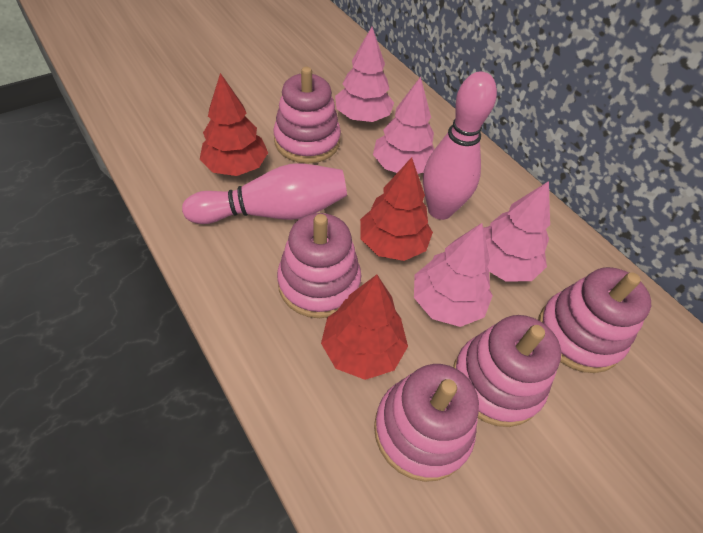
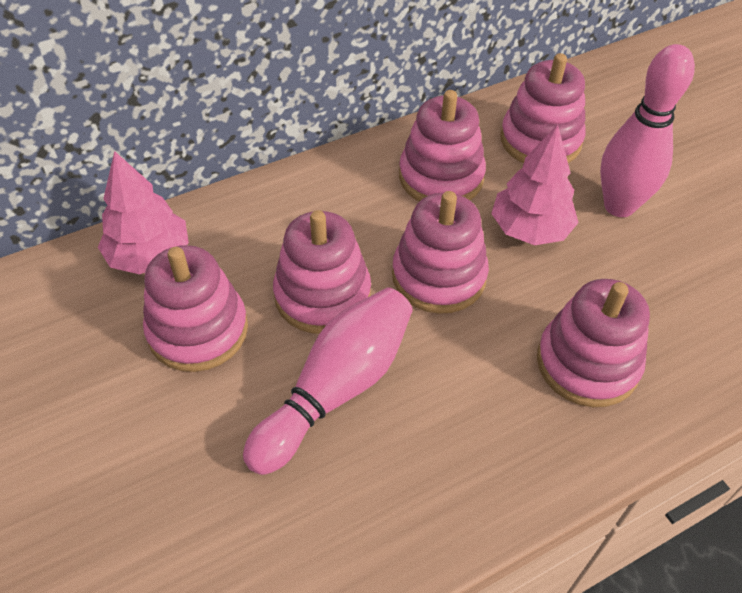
pink stacking toy: [273,67,341,164] [277,213,361,318] [374,364,479,482] [453,315,561,427] [538,267,651,373] = 5 -> [143,245,248,372] [273,210,371,334] [392,191,489,314] [399,90,486,201] [500,53,586,163] [537,279,650,407] = 6
pink tree: [335,27,394,122] [373,77,434,174] [414,223,493,327] [483,181,550,281] = 4 -> [98,151,189,274] [491,125,579,245] = 2
red tree: [200,73,268,176] [321,275,408,380] [360,157,433,261] = 3 -> none = 0

